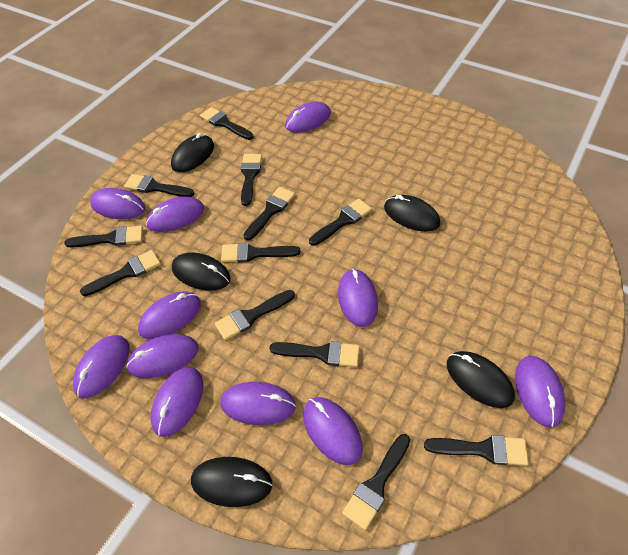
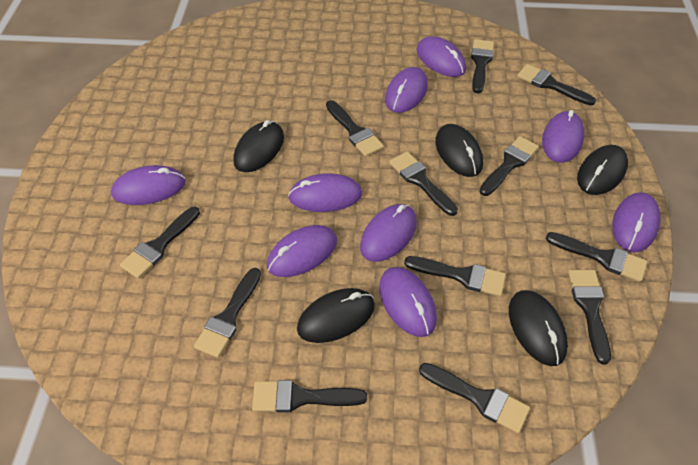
purple mouse: [73,335,129,398] [90,188,145,219] [126,334,198,378] [138,291,201,339] [146,197,204,232] [151,367,203,437] [220,382,296,425] [285,102,331,133] [303,397,363,465] [338,269,378,327] [515,356,565,428] = 11 -> [111,165,186,205] [267,225,337,277] [288,173,362,212] [360,204,417,262] [379,267,437,337] [385,67,428,113] [417,36,466,77] [542,110,585,163] [612,192,661,252] = 9

